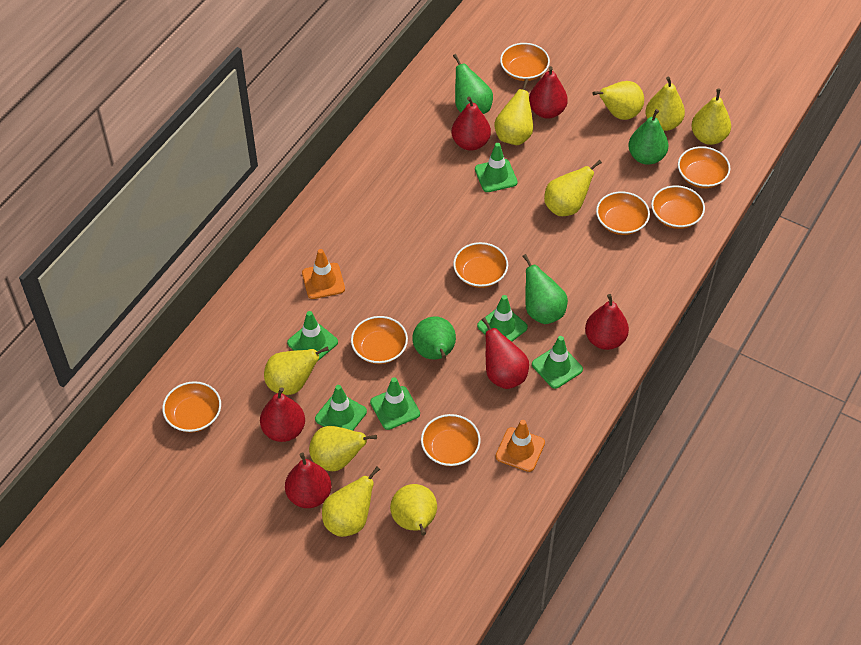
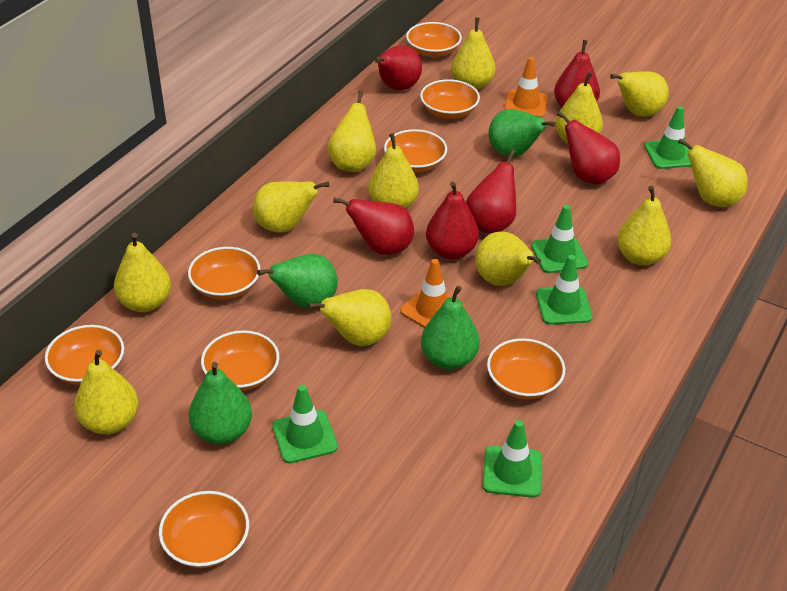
green traffic cone: [287,311,338,362] [315,385,367,431] [370,377,420,430] [475,143,518,192] [477,295,528,342] [532,336,583,389] = 6 -> [272,385,338,463] [482,420,542,498] [531,205,588,273] [536,255,593,325] [644,106,691,169] = 5
yellow pear: [264,346,329,395] [309,426,377,471] [322,467,380,537] [390,484,437,536] [494,78,533,145] [544,160,602,216] [592,81,644,120] [645,76,685,131] [691,89,731,145] = 9 -> [74,350,139,434] [114,233,171,312] [253,181,329,233] [307,289,392,346] [328,91,376,172] [368,133,419,209] [451,17,496,90] [475,232,541,286] [555,72,603,144] [610,71,669,117] [617,186,671,265] [678,138,748,207] = 12

